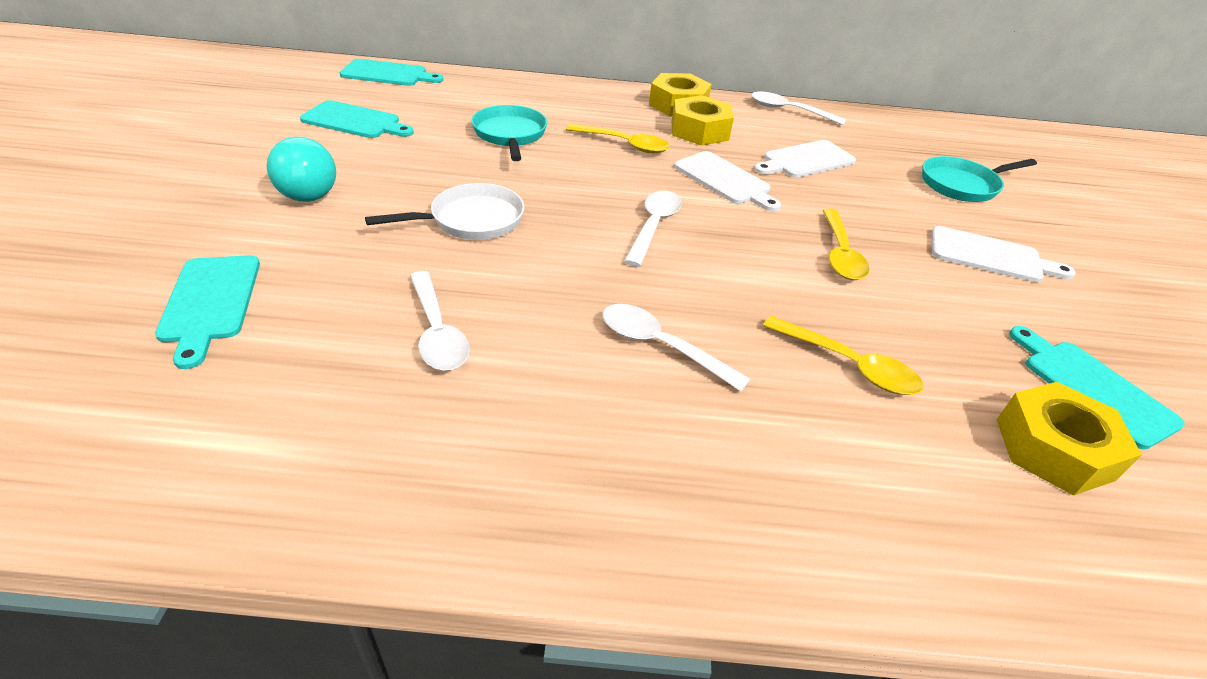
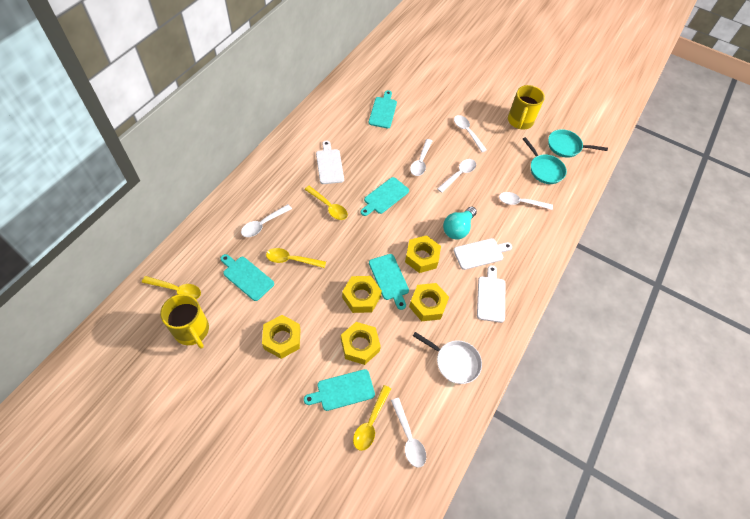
turquoise cutting board: [155,255,260,369] [300,100,414,138] [340,59,443,86] [1009,326,1185,450] = 4 -> [220,254,274,301] [304,369,375,411] [361,177,409,216] [369,90,397,128] [369,254,409,310] = 5
white spoon: [410,271,470,371] [603,304,750,391] [624,191,682,267] [751,92,846,125] = 4 -> [241,204,292,237] [391,398,426,468] [410,139,432,176] [437,159,476,193] [454,115,487,152] [499,192,553,210] = 6
yellow mug: none = 0 -> [160,294,209,348] [508,85,545,129] = 2
yellow nut: [649,73,712,117] [671,95,734,146] [997,382,1142,496] = 3 -> [262,315,300,359] [341,322,381,365] [342,276,382,313] [405,235,441,273] [409,283,449,321] = 5
yellow spoon: [566,124,670,154] [763,316,924,395] [822,208,870,280] = 3 -> [142,276,201,299] [266,248,326,268] [304,186,348,220] [353,385,391,451] = 4

